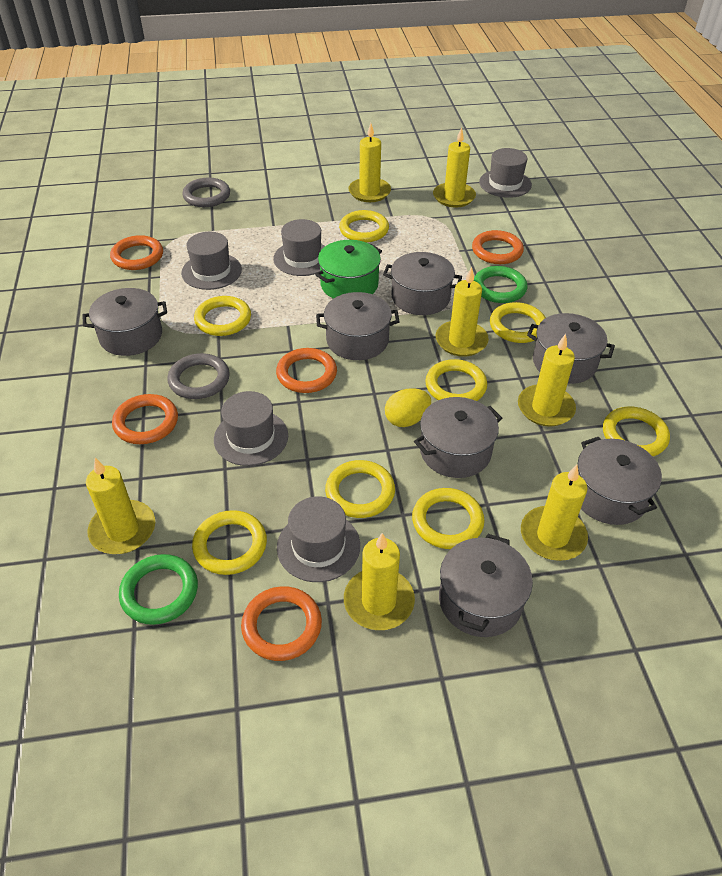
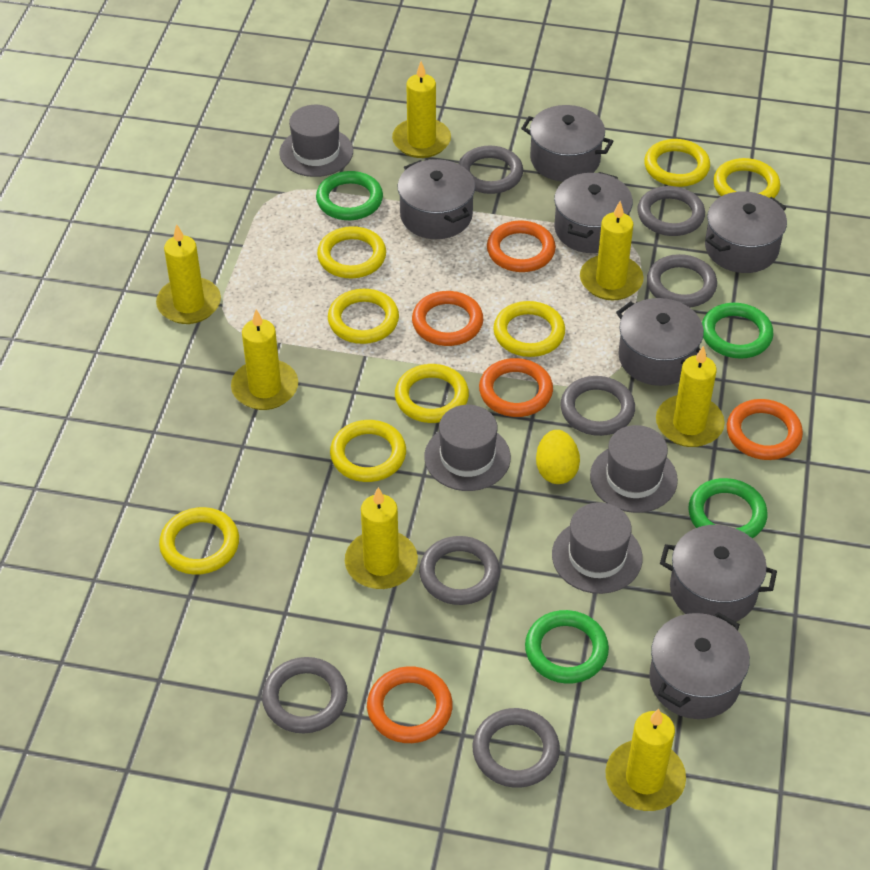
green pot: [315,240,382,299] = 1 -> none = 0
green ring: [119,554,198,625] [474,266,527,303] = 2 -> [316,171,383,220] [525,610,609,684] [688,478,768,538] [702,303,773,359] = 4
grey hat: [181,232,242,290] [214,391,288,466] [273,219,325,276] [277,496,360,582] [479,148,532,198] = 5 -> [279,105,353,177] [424,405,511,491] [552,502,643,594] [590,425,678,513] = 4
grey ring: [167,353,230,399] [182,178,230,207] = 2 -> [262,657,348,733] [419,536,500,605] [458,146,523,194] [473,708,560,788] [561,376,635,436] [637,186,705,236] [647,254,717,307] = 7

